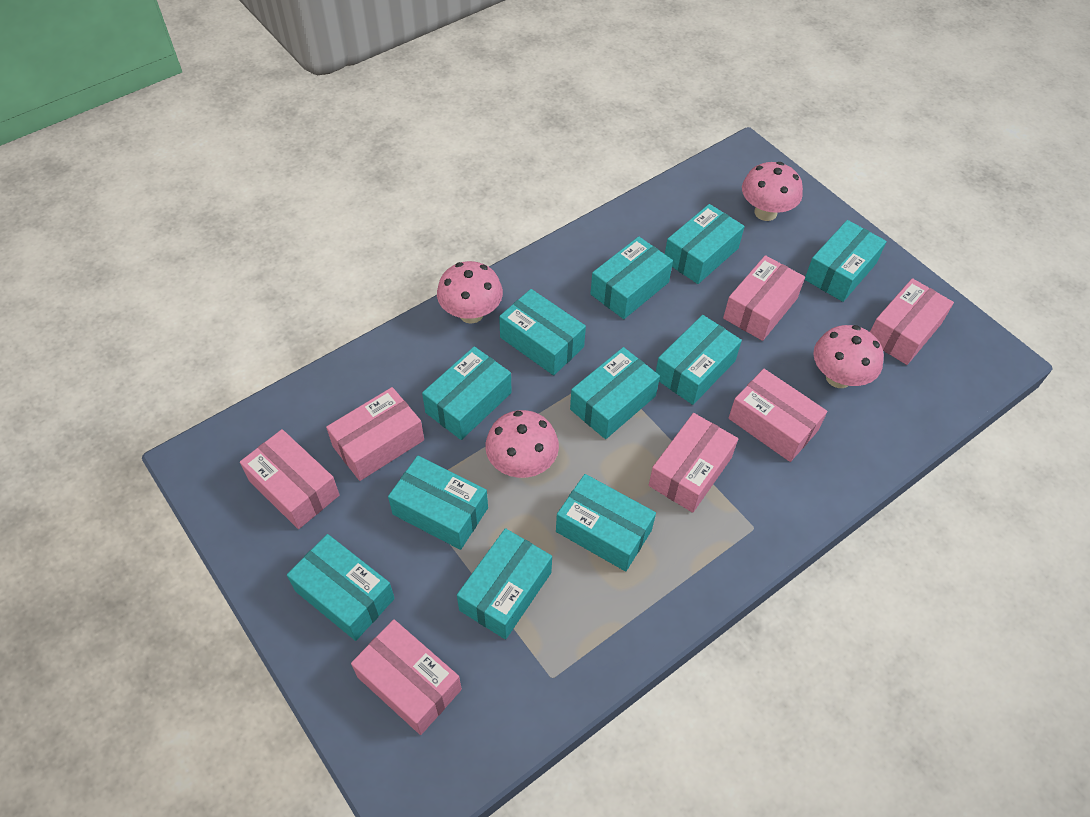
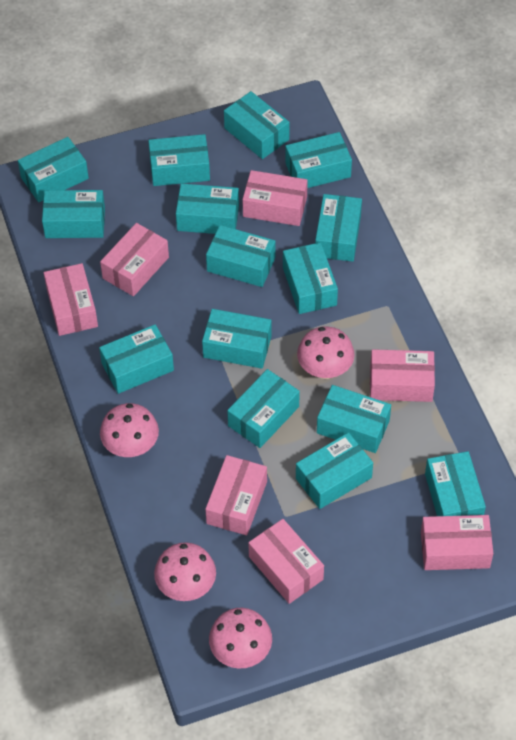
turquoise box: [287,534,395,641] [388,456,488,550] [422,346,512,440] [457,528,552,640] [499,289,586,375] [556,474,656,571] [570,347,660,439] [590,236,673,319] [656,315,742,405] [665,204,744,284] [805,220,887,302] = 11 -> [18,137,89,202] [42,190,105,238] [99,324,174,394] [148,134,210,186] [176,183,239,234] [202,309,272,369] [206,225,275,287] [224,91,290,159] [227,369,300,448] [283,242,338,314] [285,132,352,188] [296,432,373,509] [315,194,362,262] [317,385,391,453] [425,451,486,516] = 15

